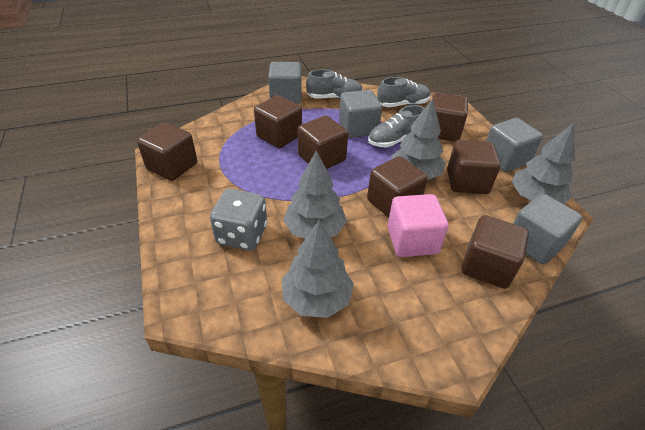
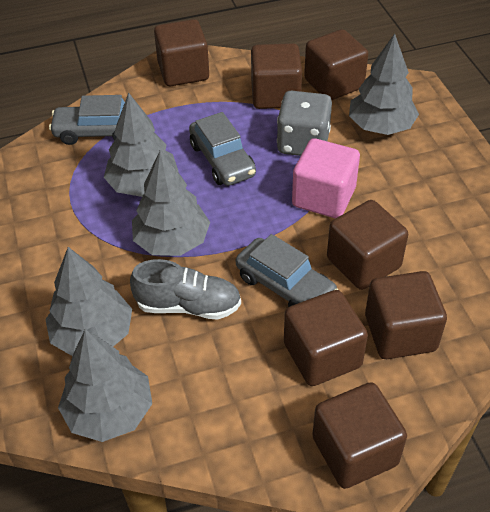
grey car: none = 0 -> [49,95,125,145] [189,112,256,186] [236,234,338,307] = 3
grey cube: [268,62,302,104] [339,90,382,138] [486,118,543,172] [513,194,582,264] = 4 -> none = 0
grey shoe: [306,69,363,99] [368,105,425,148] [377,77,431,107] = 3 -> [130,259,241,320] = 1
grey tree: [282,220,354,318] [283,150,347,239] [391,99,446,180] [511,123,575,204] = 4 -> [45,247,132,356] [58,329,152,442] [104,93,178,197] [132,150,210,256] [349,34,419,135] = 5

